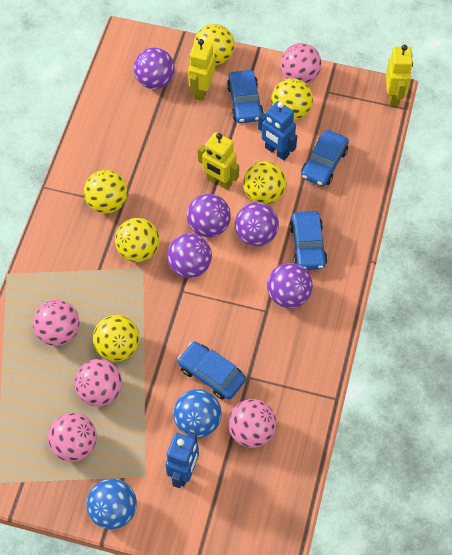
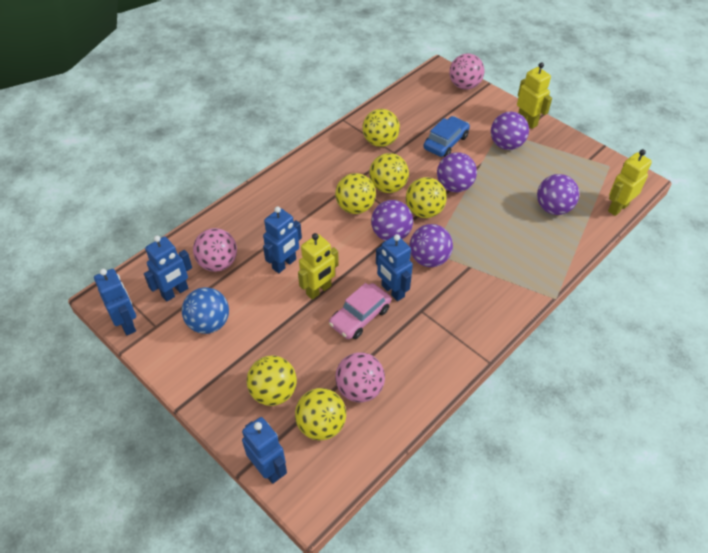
blue ball: [86,478,137,530] [173,389,222,438] = 2 -> [182,287,229,334] = 1
blue car: [177,341,246,400] [227,70,264,123] [289,211,327,270] [301,130,349,187] = 4 -> [423,116,470,157] = 1
blue robot: [165,432,199,488] [258,101,297,160] = 2 -> [94,269,136,335] [144,236,192,302] [242,417,287,484] [263,206,302,273] [376,234,413,301] = 5
pink ball: [33,300,80,346] [48,413,97,462] [74,359,122,407] [228,399,277,448] [280,43,322,84] = 5 -> [193,228,237,272] [335,352,385,402] [449,53,485,90] = 3
pink car: none = 0 -> [329,283,391,339] = 1

